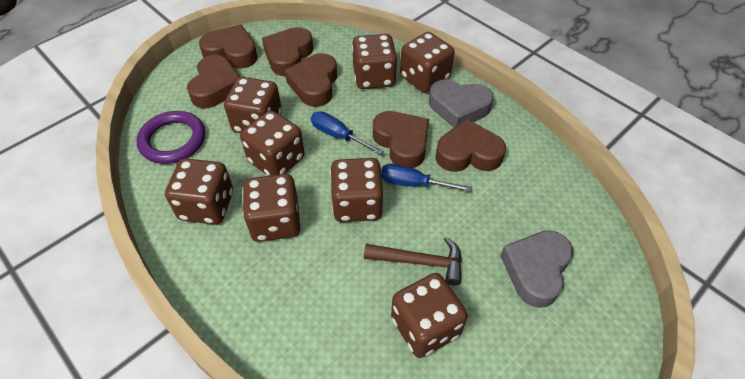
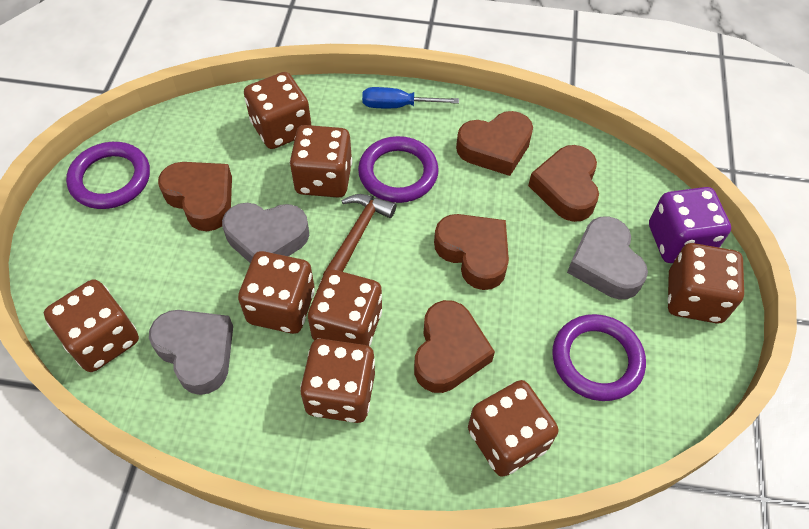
blue screwdriver: [311,111,384,155] [381,164,472,192] = 2 -> [362,87,459,108] = 1
brown heart: [187,55,240,108] [199,24,258,69] [262,27,313,76] [285,53,337,107] [373,111,429,168] [435,119,506,172] = 6 -> [158,162,232,231] [414,300,495,393] [434,214,509,290] [456,111,533,176] [528,145,599,222] = 5
grey heart: [429,80,494,128] [500,230,573,308] = 2 -> [149,310,233,395] [222,203,309,263] [567,216,648,299] = 3
purple dice: none = 0 -> [649,187,731,263] = 1
purple ring: [137,111,205,164] = 1 -> [66,142,150,209] [358,136,439,203] [552,314,646,401] = 3

